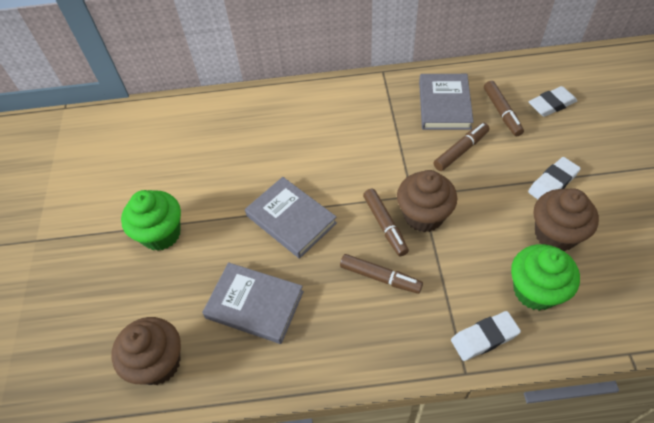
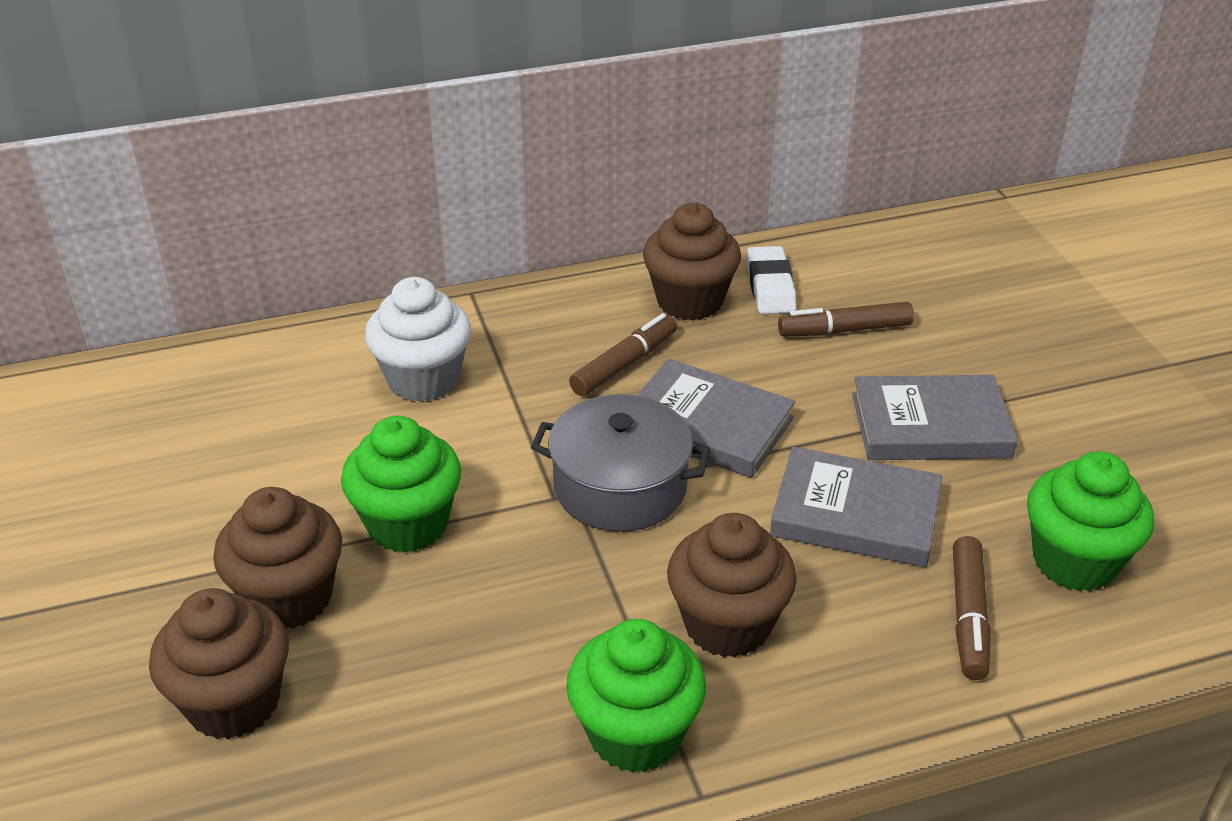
brown cupcake: [111,317,181,385] [397,170,457,232] [534,188,599,252] = 3 -> [149,588,289,740] [213,487,342,629] [643,203,741,321] [667,513,797,658] = 4
brown marker: [340,254,423,294] [363,189,409,256] [434,123,489,171] [484,81,524,137] = 4 -> [569,313,677,396] [778,302,914,336] [953,536,991,680] = 3
green cupcake: [121,190,181,251] [511,244,580,311] = 2 -> [341,416,461,553] [566,619,706,773] [1027,451,1154,591] = 3
grey pot: none = 0 -> [531,394,711,532] = 1
white cupcake: none = 0 -> [365,277,471,402] = 1
white eraser: [451,311,521,361] [528,157,581,199] [529,86,577,117] = 3 -> [747,246,796,314] = 1

